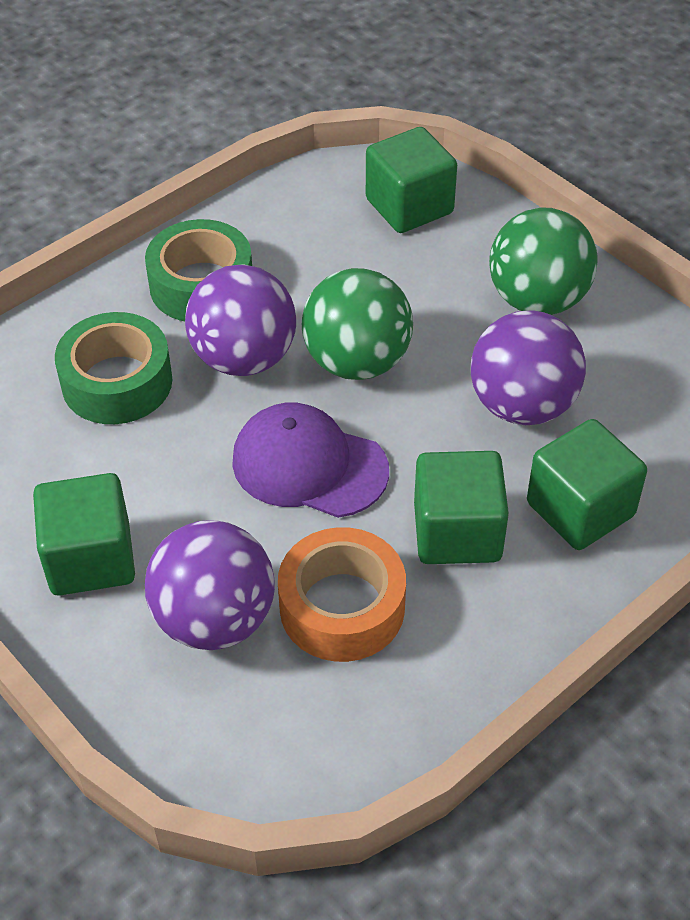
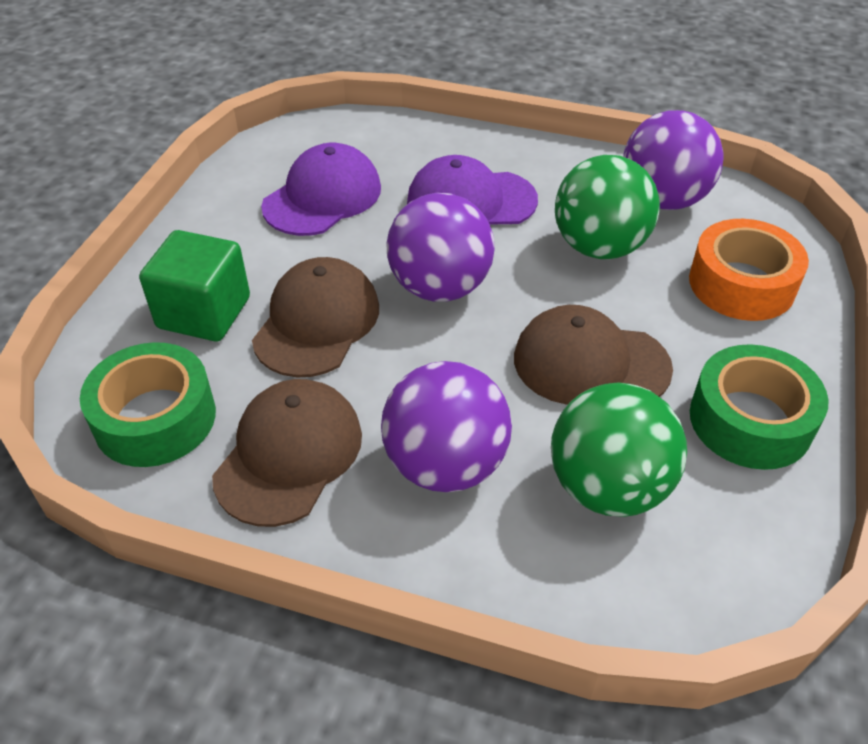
brown cap: none = 0 -> [212,379,362,527] [252,257,379,377] [514,305,673,405] = 3
green cube: [33,473,135,596] [366,127,457,233] [414,451,509,564] [527,419,647,550] = 4 -> [139,230,250,341] = 1
purple cap: [232,403,389,518] = 1 -> [261,143,381,236] [407,155,538,225] = 2

